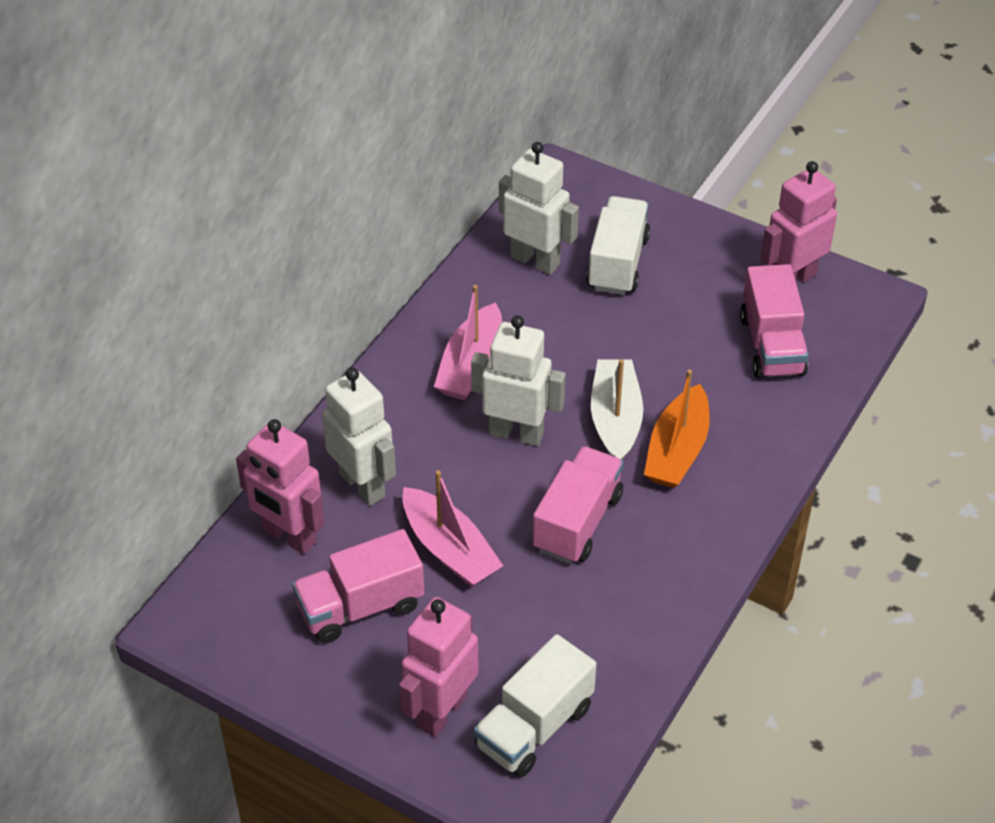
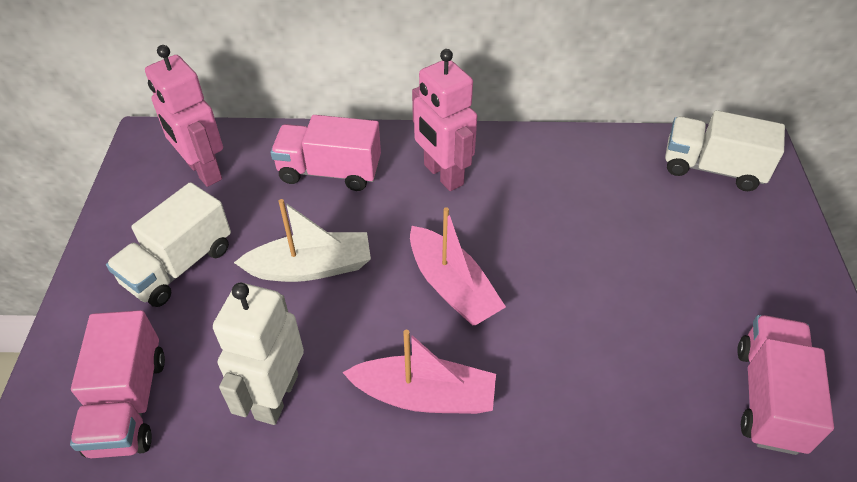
orange boat: [644,369,710,488] = 1 -> none = 0
pink robot: [236,419,324,554] [399,597,479,737] [760,161,837,282] = 3 -> [145,45,223,187] [412,49,477,191] = 2
white robot: [322,368,396,506] [471,316,566,446] [499,142,579,275] = 3 -> [213,283,304,425] = 1

